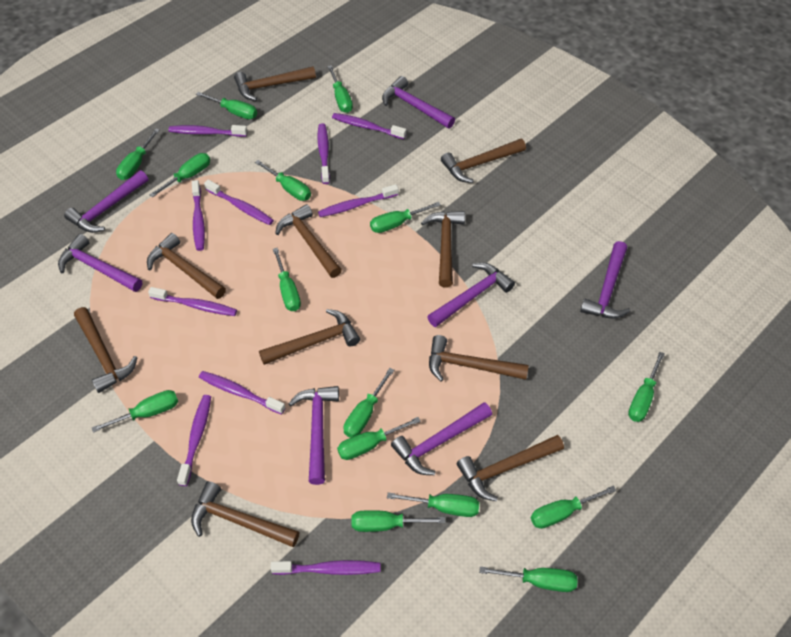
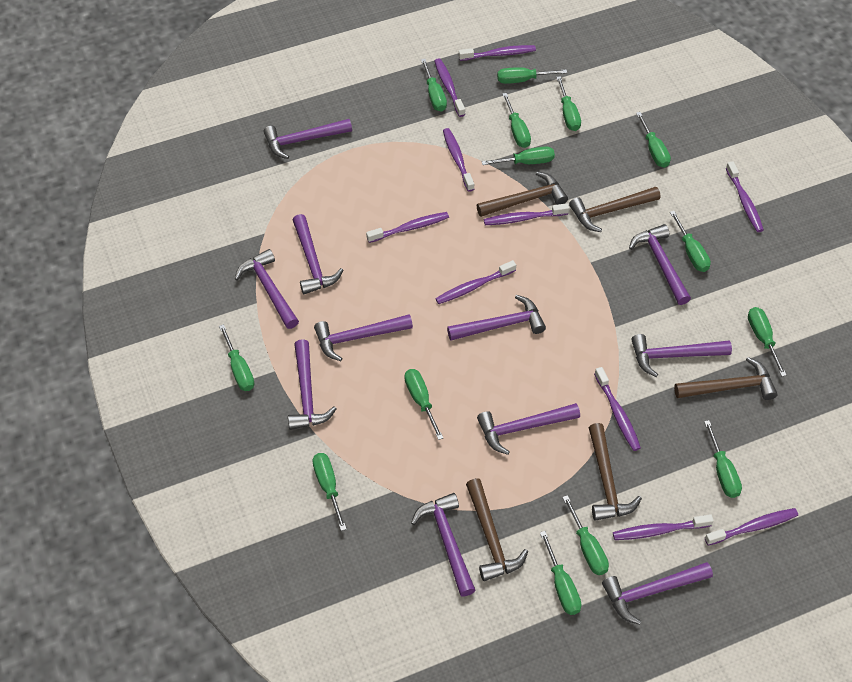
brown hammer: [74,307,138,393] [147,233,226,299] [191,481,299,547] [234,66,316,101] [259,309,360,365] [275,204,342,278] [421,211,465,288] [429,335,529,381] [441,139,526,183] [457,435,564,501] = 10 -> [466,478,528,581] [476,172,568,217] [569,187,660,232] [589,423,642,521] [674,357,778,400] = 5
green screwdriver: [92,390,178,433] [116,129,160,180] [149,153,210,197] [196,92,257,119] [255,160,311,201] [273,248,301,311] [327,65,353,113] [337,417,421,460] [344,368,394,438] [352,510,445,532] [370,202,441,233] [387,492,479,517] [479,567,578,592] [531,486,616,529] [628,352,665,422] = 15 -> [219,324,255,391] [313,453,346,531] [404,369,443,440] [421,59,447,112] [481,146,555,165] [497,67,567,84] [502,93,531,148] [540,531,581,615] [556,76,581,131] [562,495,609,575] [636,112,671,168] [670,211,711,272] [704,420,742,498] [748,307,787,376] = 14
purple hammer: [58,234,142,292] [64,170,148,233] [288,386,339,485] [382,76,455,128] [391,402,492,475] [427,263,515,327] [580,241,630,319] = 7 -> [235,249,299,329] [264,119,352,159] [288,339,336,430] [293,214,343,294] [314,314,413,361] [411,493,476,596] [447,295,546,340] [477,403,580,455] [602,562,713,625] [629,224,691,305] [631,334,732,377] = 11

